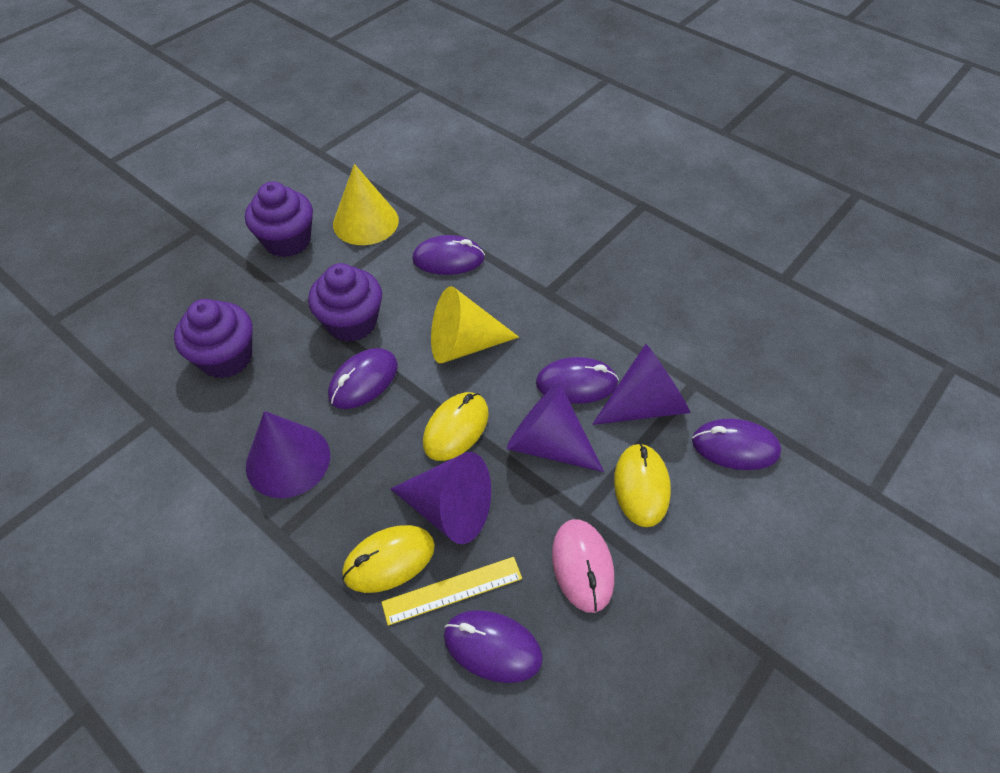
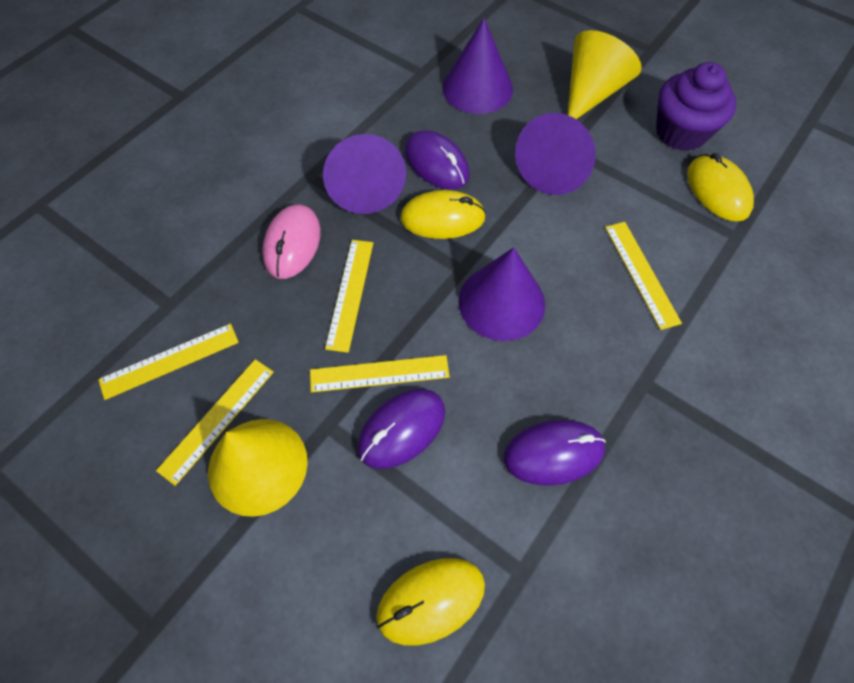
purple cupcake: [174,299,252,378] [245,182,313,257] [308,263,382,342] = 3 -> [656,62,736,151] = 1
purple mouse: [328,348,398,409] [412,235,485,275] [444,610,543,683] [536,357,619,404] [692,418,781,470] = 5 -> [357,389,445,469] [405,130,469,189] [503,420,606,486] = 3
yellow ruler: [382,557,522,626] = 1 -> [98,324,239,400] [156,359,274,486] [310,355,450,393] [325,240,373,353] [605,222,682,330] = 5

